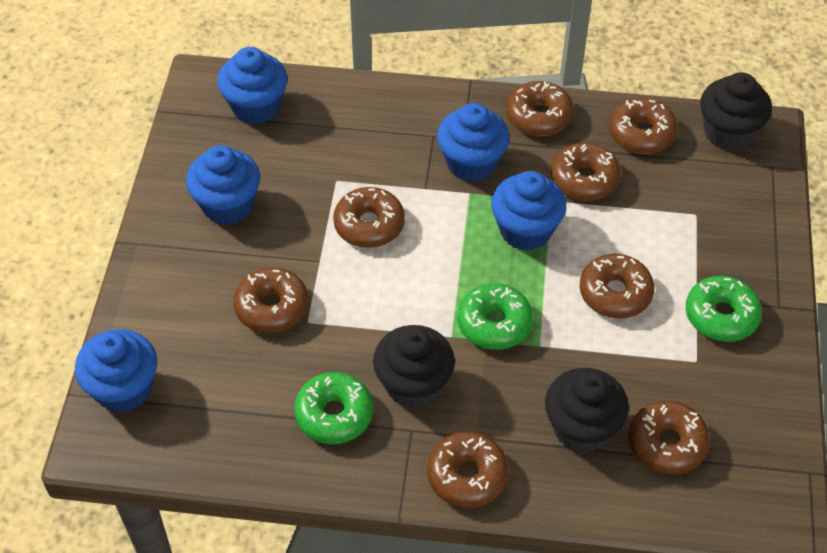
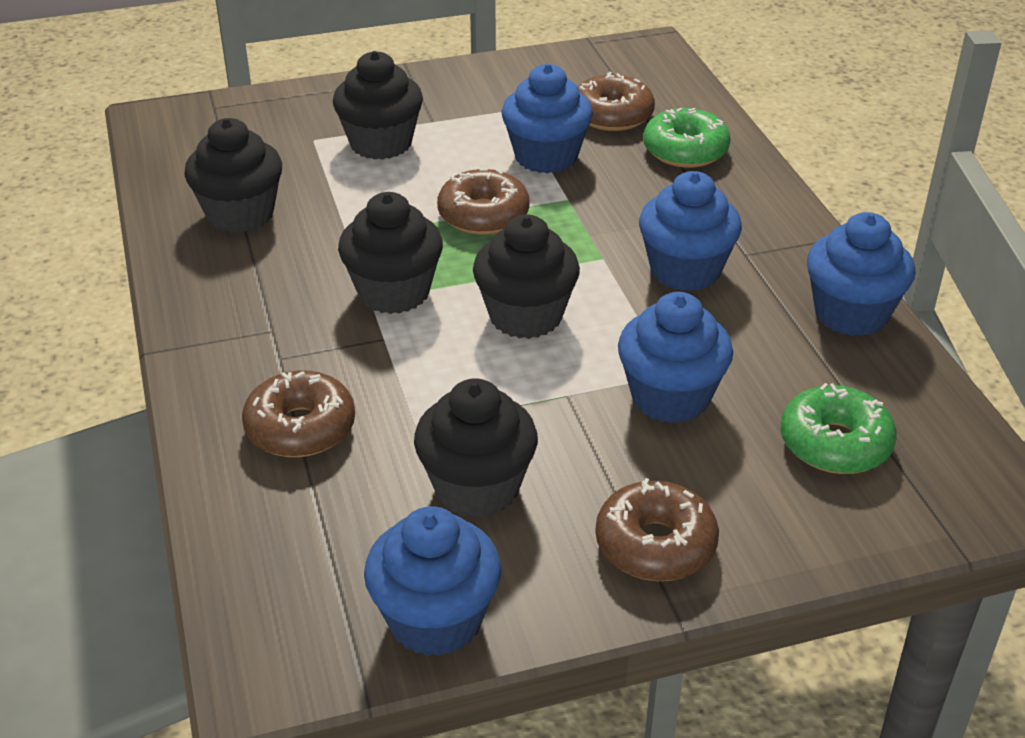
black cupcake: [373,325,455,409] [545,368,629,453] [700,72,772,151] = 3 -> [184,118,282,233] [333,51,423,160] [338,192,443,314] [414,378,538,518] [473,215,580,339] = 5
brown donut: [233,267,308,333] [333,187,405,248] [427,432,508,508] [506,81,574,136] [551,143,621,201] [580,254,654,319] [609,98,678,154] [628,400,710,474] = 8 -> [242,370,355,457] [437,168,530,235] [578,72,655,131] [595,478,719,581] = 4
green donut: [294,372,373,444] [458,283,533,350] [686,276,762,342] = 3 -> [643,107,730,168] [781,383,897,474] = 2

